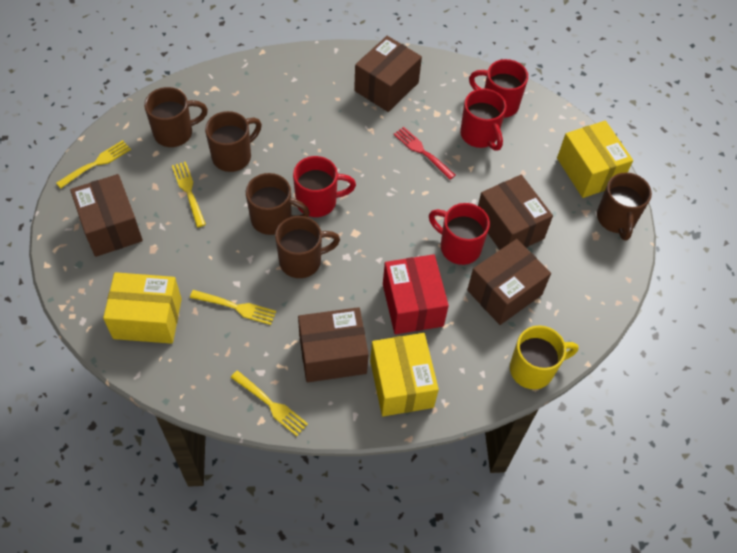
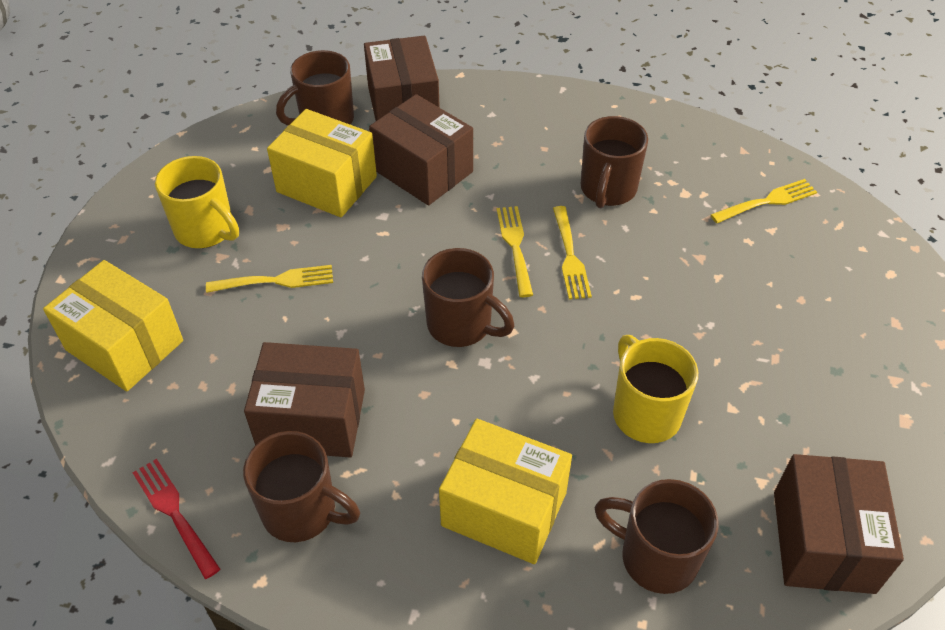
brown box: [70,174,143,257] [298,307,369,382] [354,36,422,112] [467,239,551,325] [478,175,553,250] = 5 -> [244,342,365,457] [364,36,440,121] [369,94,473,206] [774,454,904,594] = 4
red box: [383,254,449,334] = 1 -> none = 0
red mug: [293,156,356,217] [429,203,490,265] [460,89,506,151] [469,59,528,118] = 4 -> none = 0
yellow mug: [510,325,579,389] = 1 -> [155,156,239,248] [613,335,698,443] = 2

